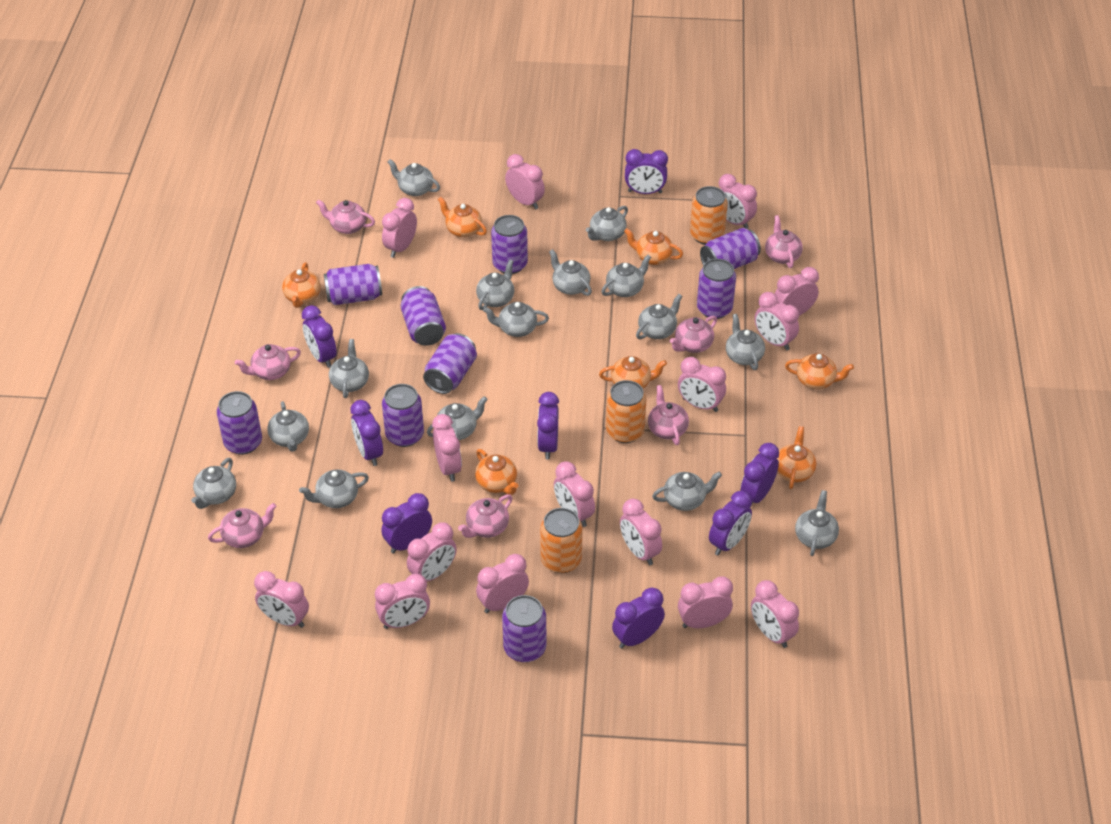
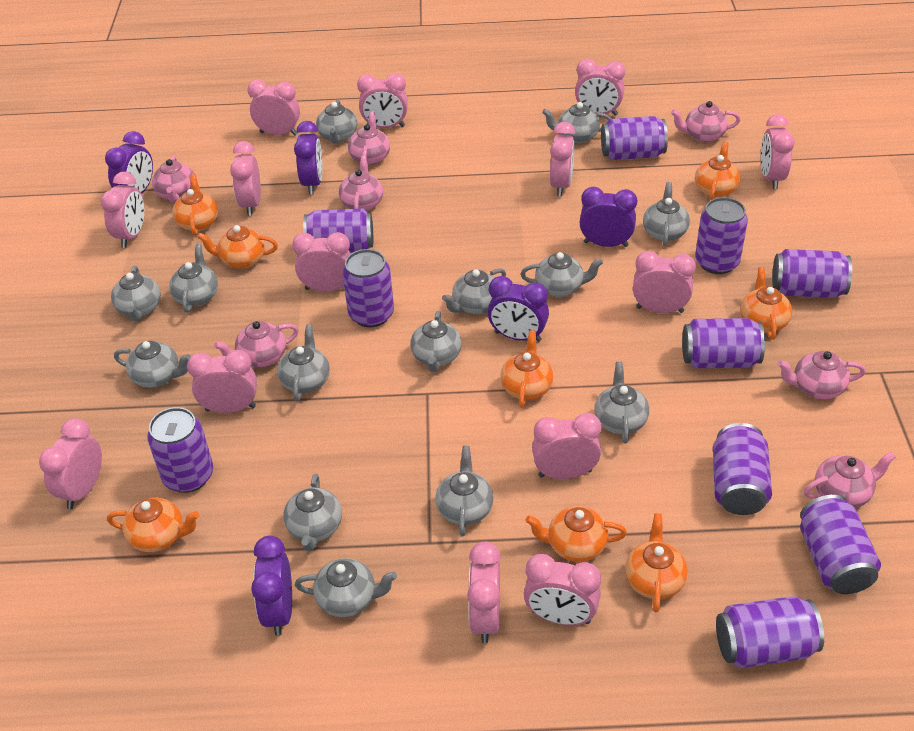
grey teapot: [191,458,236,509] [267,401,309,452] [299,470,369,508] [329,339,369,398] [388,159,440,196] [427,396,488,440] [476,260,514,310] [483,302,549,337] [549,249,592,296] [586,206,628,241] [601,255,651,297] [636,294,682,339] [652,472,722,511] [726,314,765,370] [795,490,839,556] = 15 -> [111,265,161,321] [114,341,191,387] [169,244,218,312] [277,324,330,401] [283,474,342,551] [295,558,397,617] [316,99,357,144] [410,311,461,372] [435,446,494,536] [442,268,506,314] [521,252,603,297] [542,102,612,143] [594,362,649,443] [643,182,690,246] = 14
orange can: [540,508,583,573] [606,380,646,443] [690,186,728,245] = 3 -> none = 0
orange teapot: [282,263,321,308] [438,197,487,238] [475,449,518,495] [599,356,667,389] [624,228,683,265] [777,426,816,489] [785,353,854,390] = 7 -> [107,498,199,552] [172,174,218,236] [197,225,278,269] [500,330,553,408] [525,506,627,562] [625,513,688,613] [695,141,740,200] [740,267,792,340] = 8
pink clock: [254,571,309,628] [375,574,430,629] [382,198,417,258] [407,522,457,582] [432,414,462,482] [476,554,529,613] [505,154,545,209] [554,461,595,527] [620,499,662,565] [678,357,726,412] [678,576,733,628] [719,174,757,229] [751,580,799,648] [754,292,799,351] [775,267,819,316] = 15 -> [39,418,102,509] [101,171,144,248] [187,350,257,413] [230,141,261,216] [247,80,300,136] [292,232,351,292] [357,73,408,128] [467,542,501,643] [524,554,601,625] [532,413,601,479] [550,122,575,196] [575,59,625,116] [633,251,696,313] [761,114,795,189] = 14
purple can: [217,391,262,455] [324,264,382,305] [382,384,424,447] [401,286,446,346] [423,333,477,394] [491,215,528,274] [502,595,546,662] [697,259,736,319] [700,228,761,269] = 9 -> [147,407,213,493] [303,208,373,253] [342,249,394,327] [601,116,668,160] [682,318,765,368] [695,197,748,274] [713,423,772,515] [716,596,824,668] [772,249,852,298] [800,495,881,594] = 10
purple clock: [302,305,337,368] [350,400,383,466] [381,493,432,553] [537,392,559,460] [612,588,665,649] [625,149,668,194] [709,491,752,555] [741,443,779,503] = 8 -> [105,131,153,194] [251,535,292,636] [294,121,322,194] [488,276,549,342] [580,187,637,247] = 5

